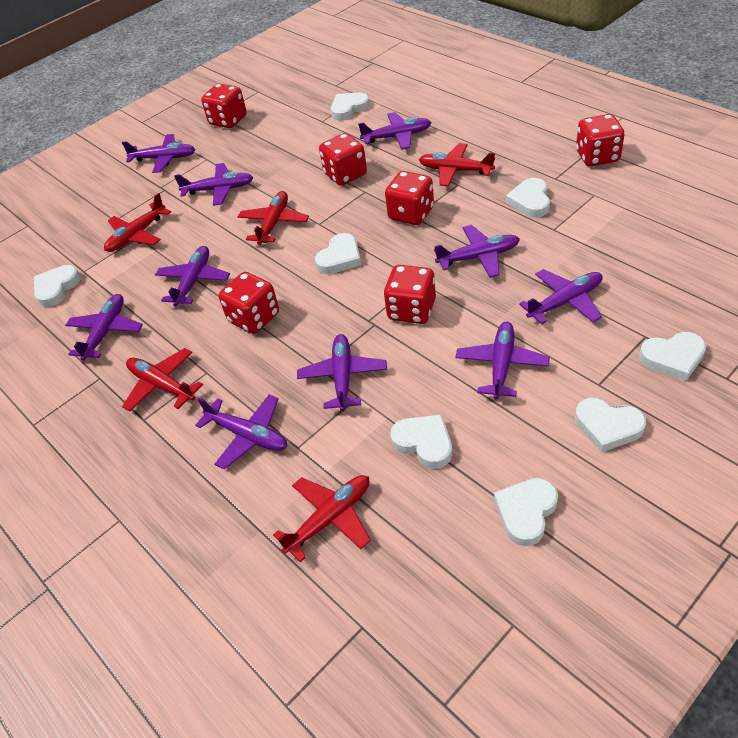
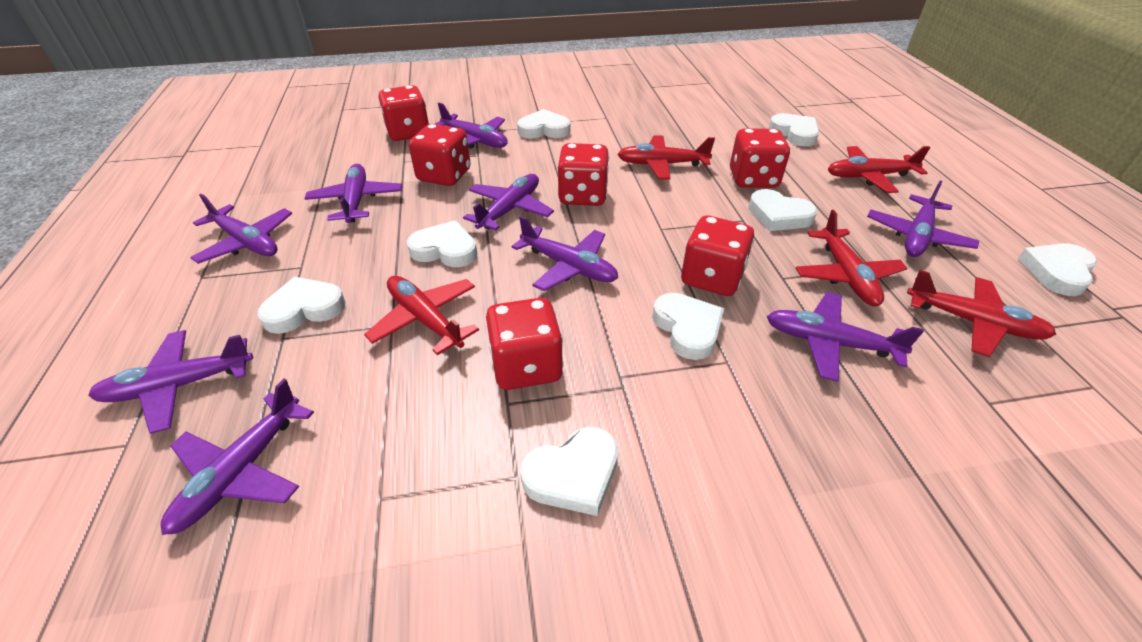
purple plane: [65,294,143,361] [122,134,195,173] [155,246,230,306] [174,163,254,206] [195,394,287,469] [297,334,387,411] [358,112,432,150] [434,225,520,278] [456,322,550,400] [519,269,603,324] = 10 -> [88,330,253,434] [161,379,314,535] [190,194,292,264] [304,164,402,223] [435,103,508,149] [463,174,554,231] [512,216,618,291] [767,292,924,382] [867,181,979,257] = 9

